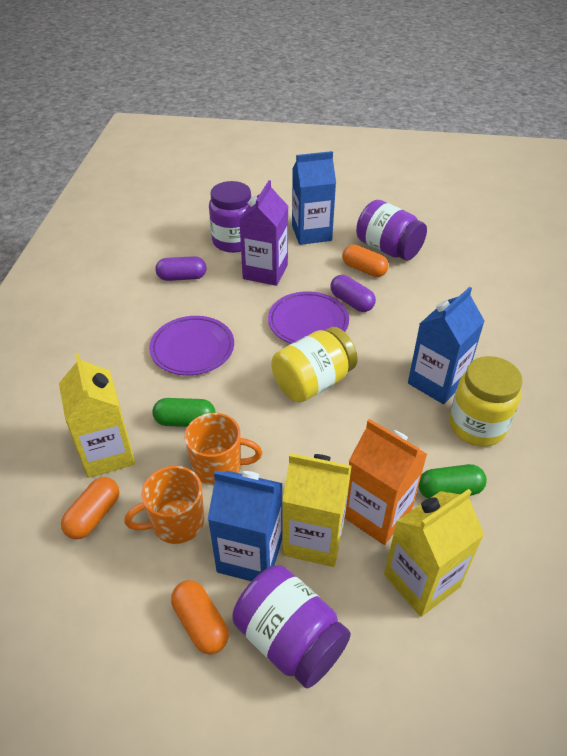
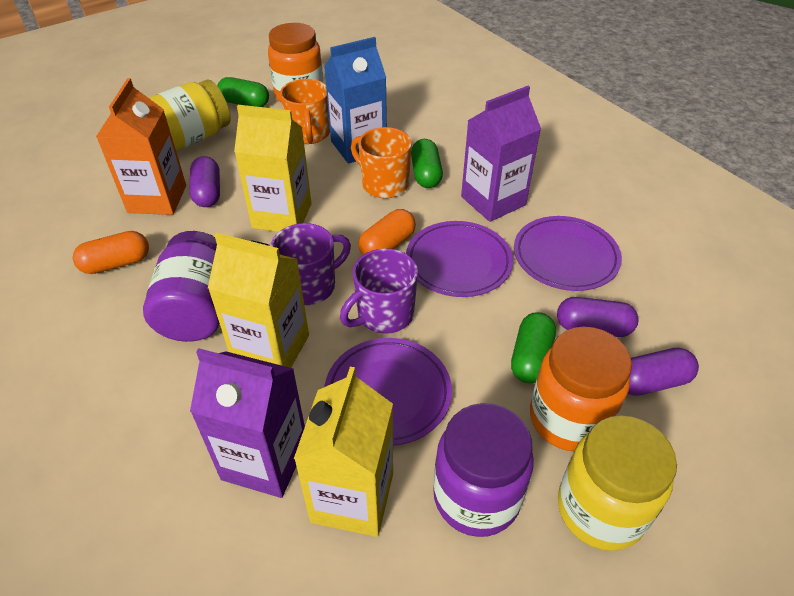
blue carton: [208,470,283,581] [292,151,336,245] [408,287,485,404] = 3 -> [324,37,387,164] = 1
green capsule: [152,398,215,427] [418,464,487,499] = 2 -> [217,77,269,107] [411,139,443,188] [511,312,556,383] = 3
orange capsule: [61,477,119,539] [171,580,229,654] [342,245,389,277] = 3 -> [73,231,149,274] [358,209,416,255] = 2
orange jar: none = 0 -> [268,23,323,103] [530,327,632,451] = 2
purple capsule: [156,256,207,281] [330,275,376,312] = 2 -> [189,156,220,207] [557,297,639,337] [628,348,699,396] = 3
purple carton: [239,180,288,286] = 1 -> [190,348,305,498] [461,86,541,222] = 2
purple jar: [209,181,251,253] [232,565,351,688] [356,200,427,260] = 3 -> [143,231,220,342] [433,403,534,537] = 2
purple mug: none = 0 -> [271,223,351,305] [340,248,418,334] = 2
purple plate: [149,316,234,375] [268,291,349,344] = 2 -> [324,338,452,446] [406,221,513,297] [514,216,622,291] = 3

